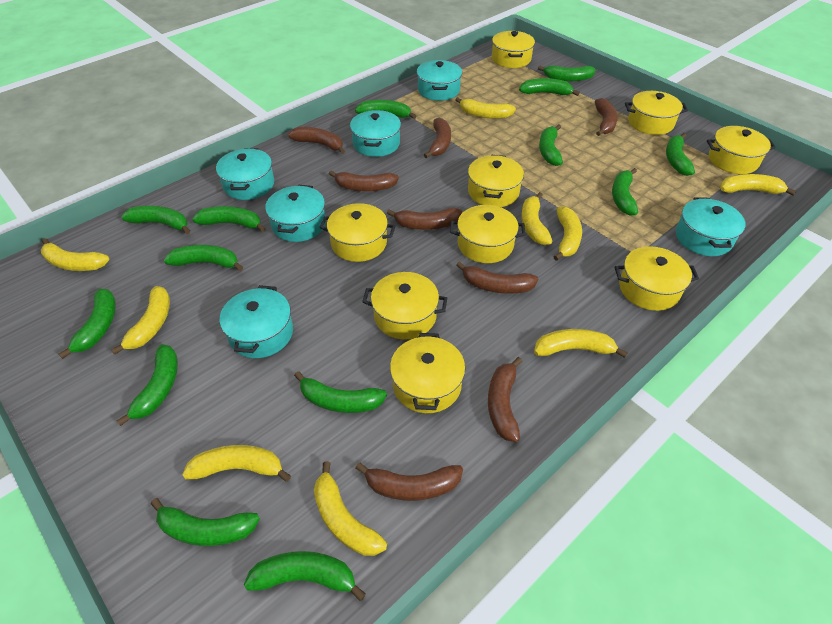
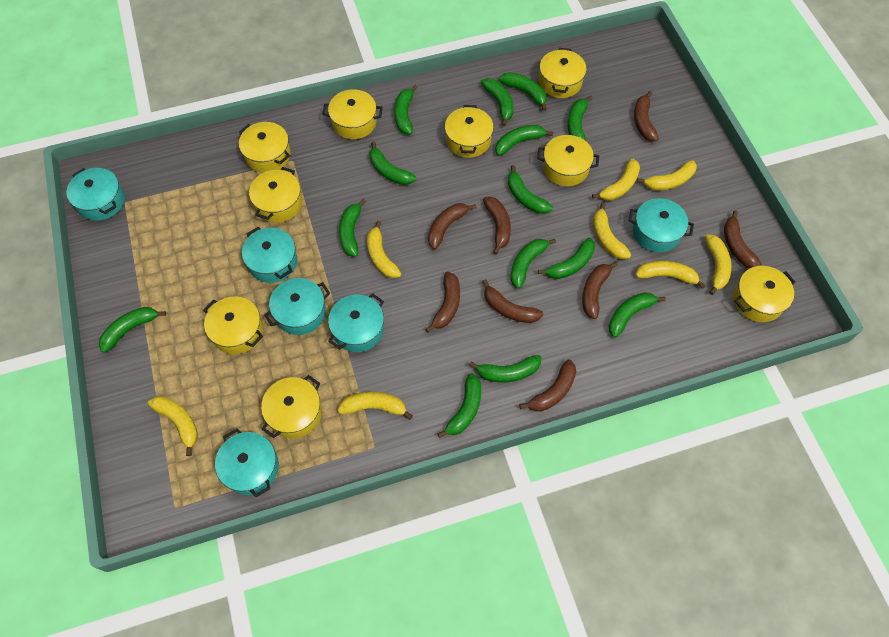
yellow banana: [41,238,110,271] [111,286,170,355] [182,445,291,482] [314,461,387,556] [455,97,516,119] [521,192,553,245] [534,329,628,358] [554,206,582,261] [720,174,796,195] = 9 -> [147,396,198,456] [337,392,413,420] [367,221,402,278] [592,159,640,201] [593,203,631,259] [635,260,706,289] [637,160,697,191] [705,234,731,295] = 8

